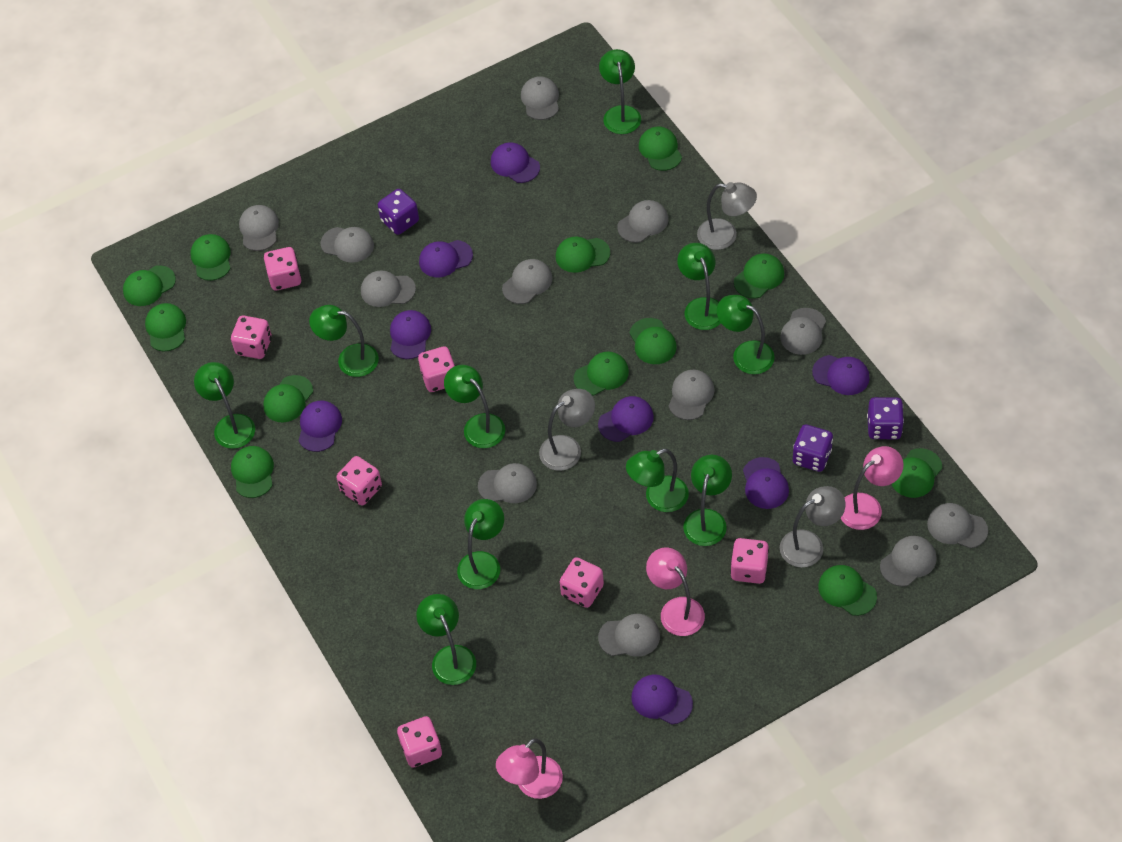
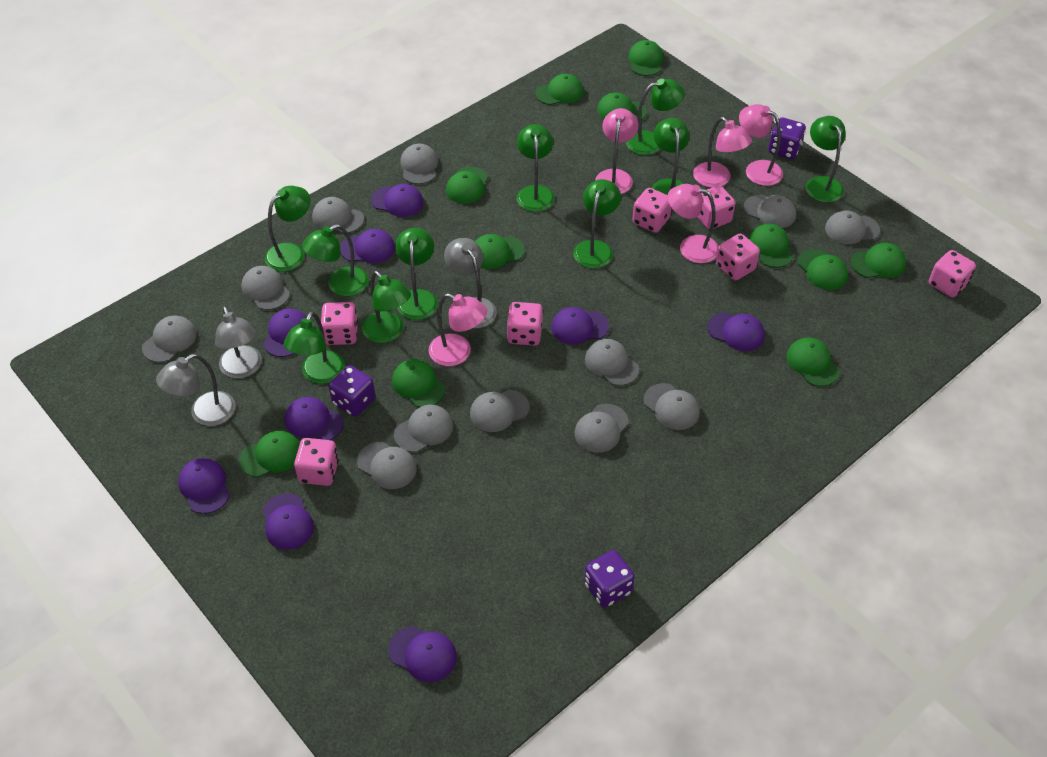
green cap: [123,265,176,306] [145,303,186,351] [191,234,231,281] [231,446,274,498] [263,375,313,422] [556,236,610,273] [574,351,629,395] [629,318,677,364] [639,127,682,171] [734,254,784,298] [818,565,877,616] [892,448,942,498] = 12 -> [239,431,300,477] [392,359,445,407] [446,166,488,204] [475,234,525,269] [535,74,583,105] [597,92,647,120] [628,40,663,76] [749,223,794,268] [786,338,839,387] [798,249,848,290] [851,243,906,278] = 11
pink lamp: [496,738,563,799] [646,548,705,636] [841,446,904,530] = 3 -> [429,293,487,366] [595,108,638,194] [667,184,719,263] [693,117,752,188] [739,104,783,186] = 5
purple cap: [298,401,342,452] [390,310,431,359] [419,240,473,277] [491,142,540,183] [598,396,654,442] [631,674,693,724] [743,457,789,509] [812,355,870,395] = 8 -> [178,458,230,514] [262,493,314,550] [263,309,307,357] [285,397,344,440] [340,229,395,263] [371,184,423,217] [388,626,457,682] [551,307,609,344] [708,312,765,351] = 9

